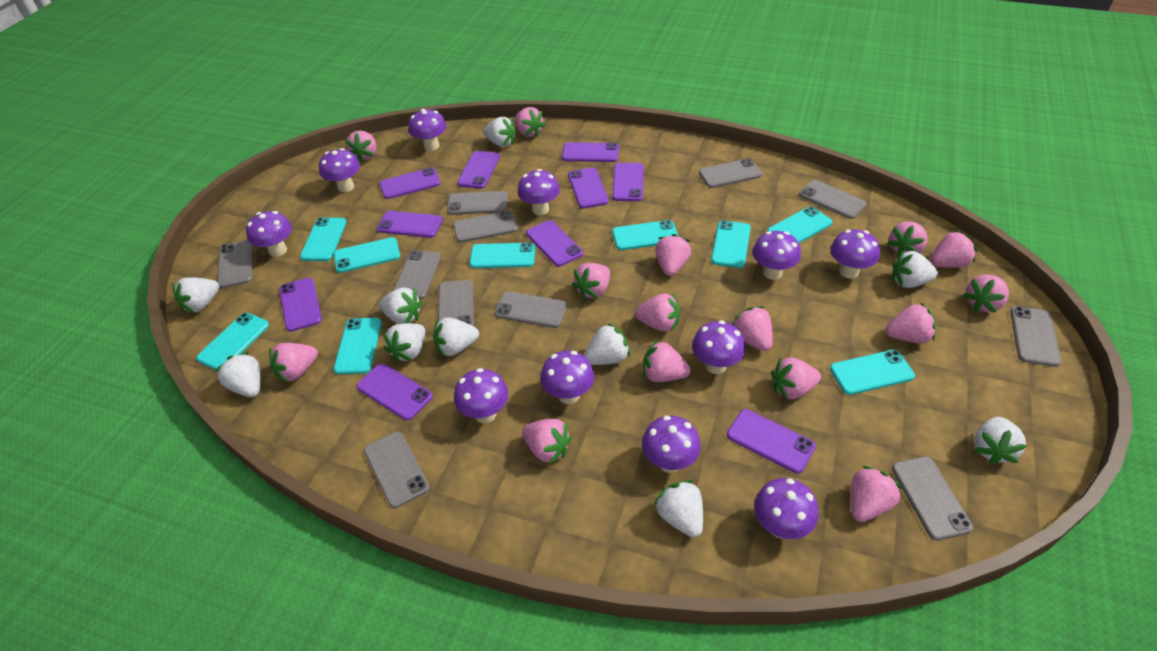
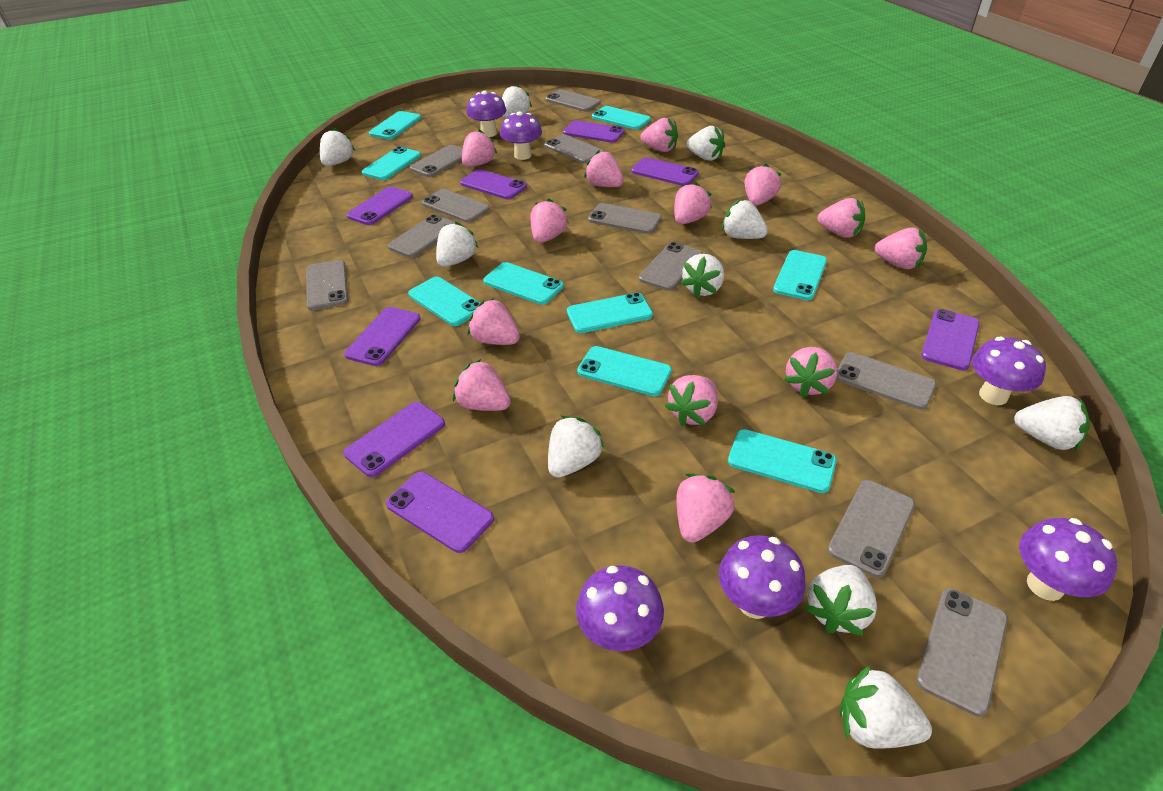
pink strawberry: [269,343,318,382] [345,131,376,162] [515,107,545,137] [522,419,572,465] [572,263,610,299] [635,293,680,332] [643,340,691,382] [655,234,691,276] [732,306,773,351] [771,357,821,400] [851,466,902,522] [885,303,936,343] [887,221,927,256] [930,230,977,268] [963,274,1009,313] = 15 -> [453,359,511,411] [462,129,497,167] [468,298,520,345] [531,199,569,243] [584,150,623,187] [640,118,678,152] [665,375,718,426] [674,182,712,224] [676,473,735,543] [744,164,781,206] [784,347,838,397] [818,198,865,238] [875,228,927,269] = 13
purple mushroom: [246,211,292,257] [319,148,360,192] [408,109,447,151] [454,368,508,423] [518,169,560,215] [540,351,594,404] [642,416,701,473] [692,320,745,374] [753,231,801,280] [754,478,819,539] [830,229,880,279] = 11 -> [466,91,507,137] [500,111,542,160] [576,565,664,651] [719,535,806,619] [972,337,1046,405] [1019,518,1117,601] = 6
purple phone: [279,278,322,332] [357,364,433,420] [377,211,443,238] [379,167,441,199] [457,151,500,189] [526,220,583,267] [562,142,619,162] [568,167,609,209] [612,163,644,201] [727,409,816,474] = 10 -> [344,307,420,366] [344,402,445,477] [347,187,413,225] [386,472,494,553] [460,169,527,199] [563,120,624,143] [631,157,699,185] [921,309,980,371] = 8

